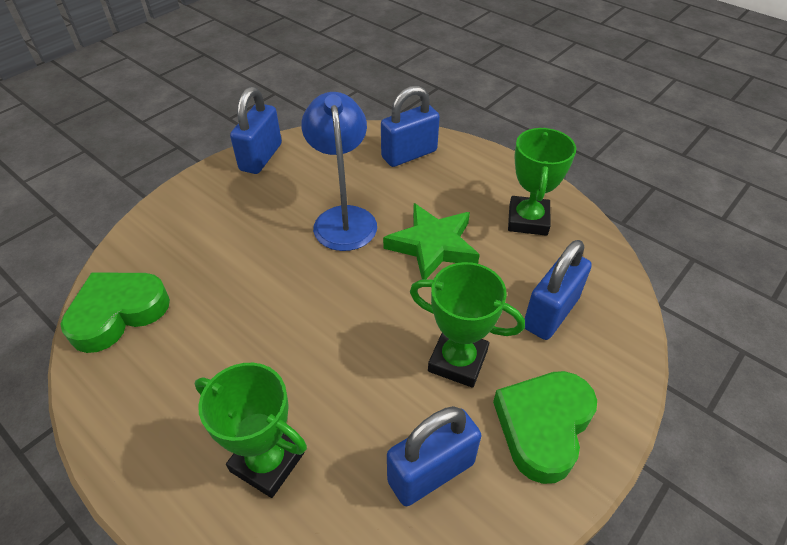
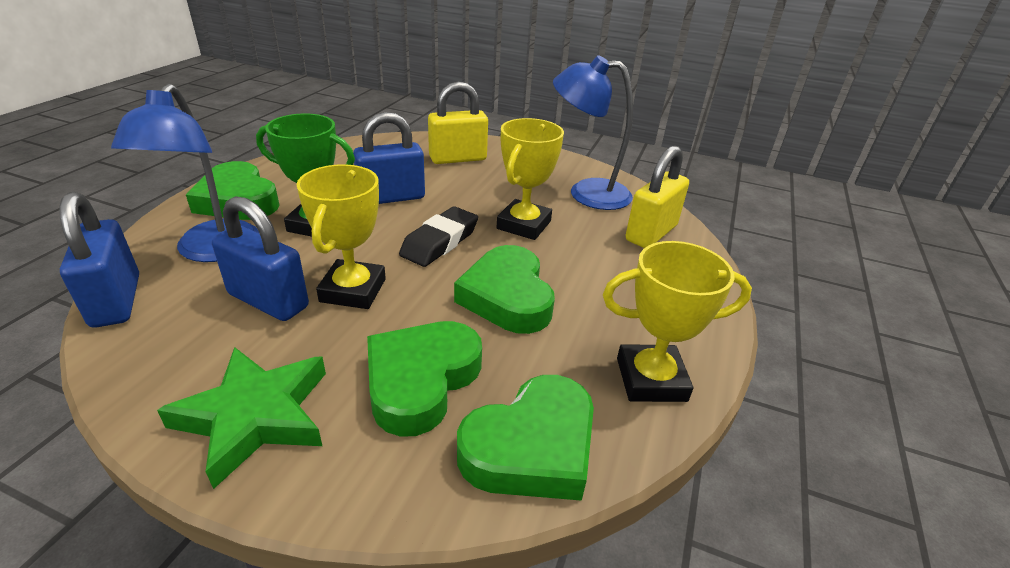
black eraser: none = 0 -> [399,207,478,267] = 1
blue lamp: [301,92,377,251] = 1 -> [111,84,259,262] [553,55,633,210] = 2
blue padlock: [230,87,282,174] [381,85,440,167] [387,406,481,506] [525,240,592,340] = 4 -> [59,192,139,327] [212,196,309,321] [353,112,425,204] = 3
green heart: [60,272,170,353] [493,371,597,484] = 2 -> [186,161,279,220] [367,321,482,437] [454,245,555,334] [457,375,594,501] = 4
green trophy: [195,363,307,498] [410,262,525,388] [508,128,576,236] = 3 -> [256,113,355,237] = 1
yellow padlock: none = 0 -> [428,81,488,164] [626,146,689,248] = 2
yellow trophy: none = 0 -> [297,164,386,309] [497,118,564,240] [603,241,752,402] = 3

